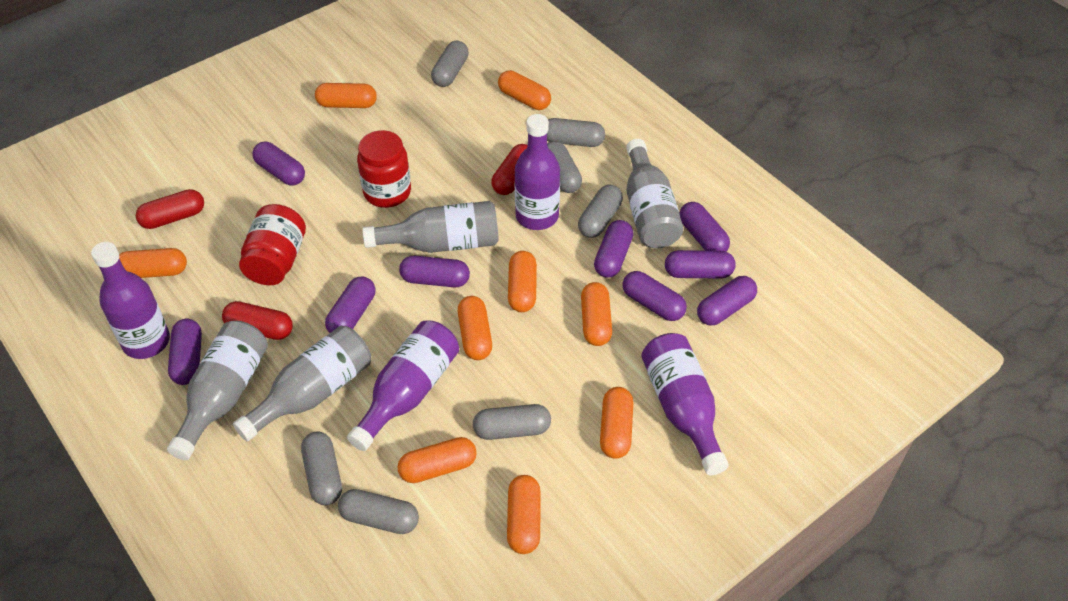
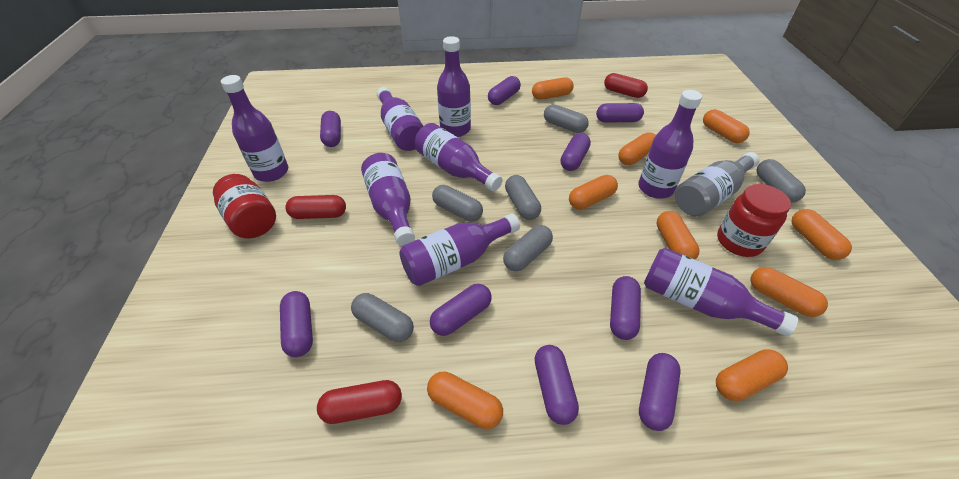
grey bottle: [167,321,268,460] [233,326,371,441] [362,201,499,253] [626,139,683,248] = 4 -> [675,152,760,217] = 1
grey capsule: [301,431,342,505] [338,489,419,534] [431,40,469,87] [473,404,551,440] [547,118,605,147] [547,141,582,193] [578,185,623,238] = 7 -> [351,293,414,342] [432,185,483,222] [503,225,553,271] [505,175,541,220] [544,104,589,133] [757,159,806,202] = 6
purple bottle: [91,242,170,359] [347,321,459,451] [515,114,560,230] [641,333,729,475] = 4 -> [221,75,288,182] [361,153,415,246] [377,87,423,151] [399,213,520,286] [415,123,503,191] [437,36,471,137] [638,90,702,199] [644,248,798,336] = 8

